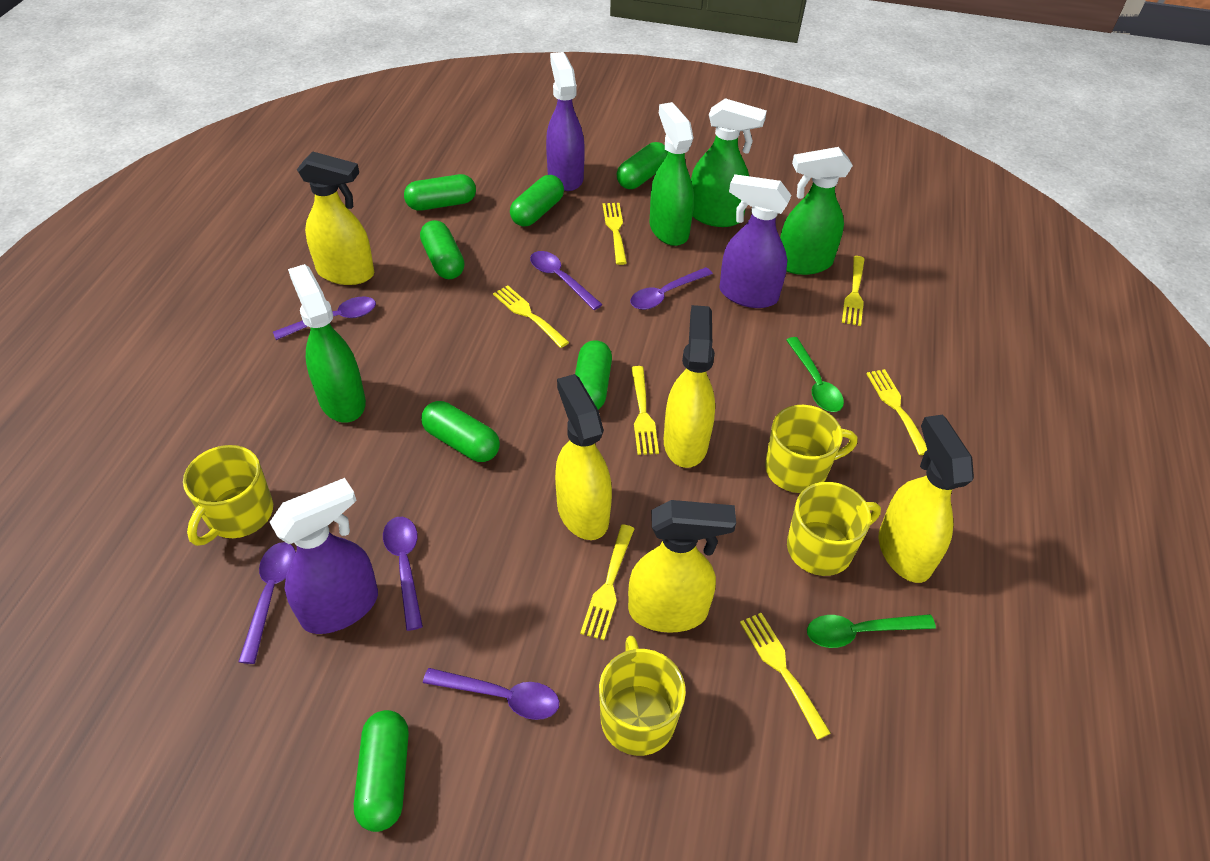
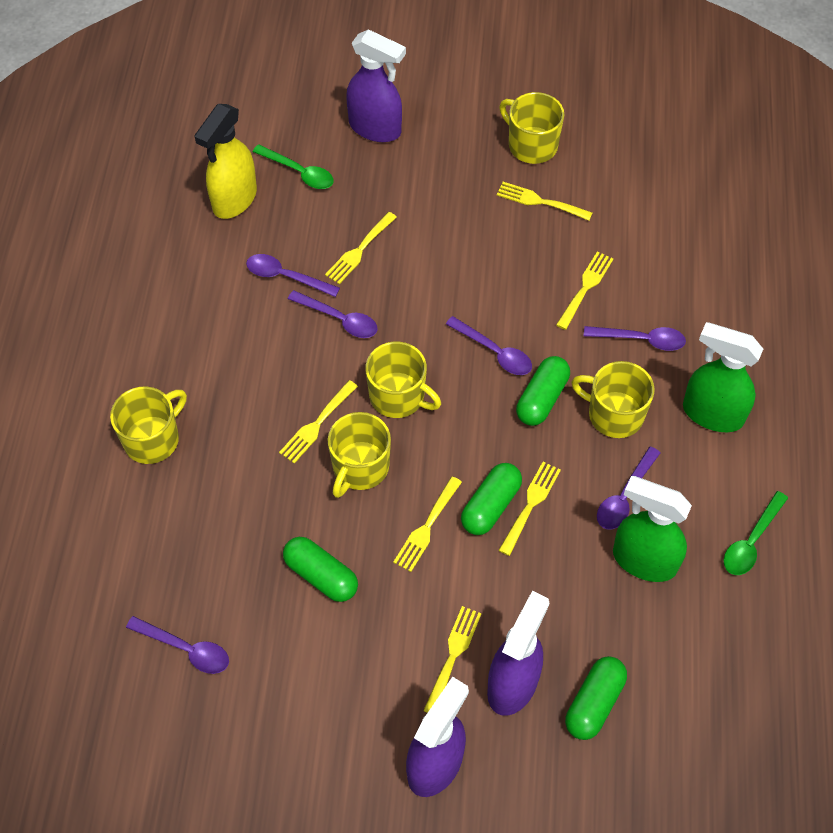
green capsule: [354,710,409,832] [404,174,476,211] [420,220,465,279] [421,401,500,462] [510,175,564,226] [575,341,612,410] [617,142,668,189] = 7 -> [283,537,358,602] [461,463,522,535] [516,356,570,426] [565,656,627,740] = 4
green spray bottle: [288,264,366,423] [649,102,694,246] [691,98,767,227] [780,147,853,275] = 4 -> [613,476,692,582] [683,322,763,432] = 2
yellow mug: [183,445,273,546] [599,636,686,756] [765,405,857,493] [787,482,881,576] = 4 -> [110,387,187,464] [328,412,391,498] [365,342,441,418] [499,92,564,164] [571,361,655,438] = 5
yellow spray bottle: [297,152,374,285] [555,374,612,540] [628,500,736,633] [664,305,715,468] [879,414,974,583] = 5 -> [194,104,257,219] = 1

